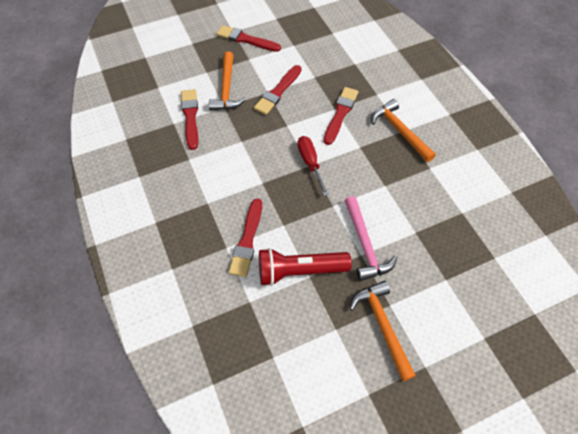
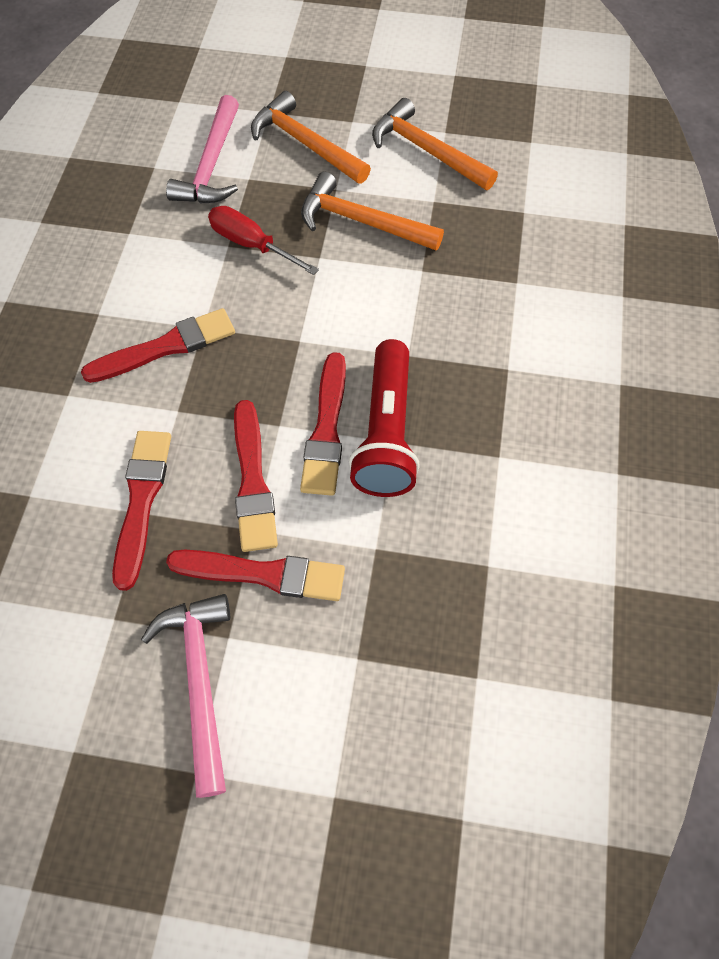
pink hammer: [345,196,397,281] = 1 -> [141,594,230,798] [166,95,239,204] = 2

